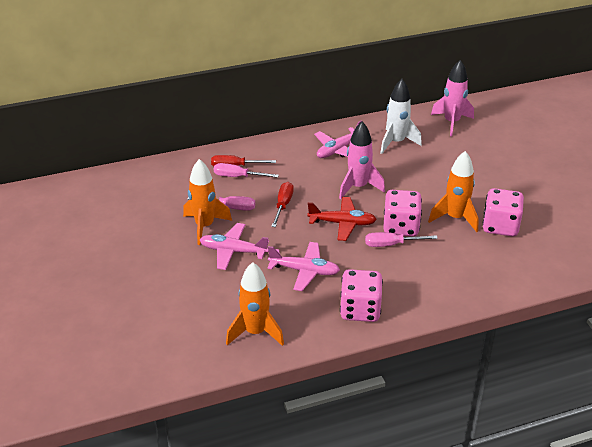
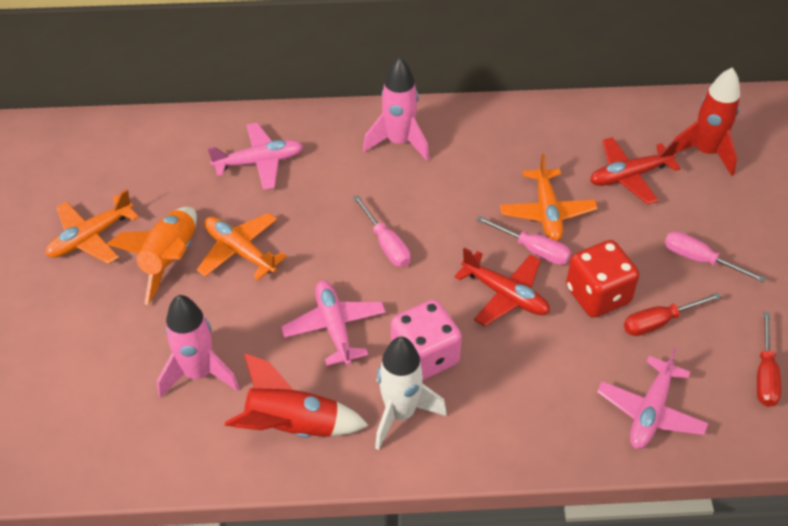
orange plane: none = 0 -> [45,189,139,264] [197,213,287,280] [500,153,598,241] = 3
orange rocket: [183,159,232,245] [226,262,284,346] [428,151,479,232] = 3 -> [107,207,197,305] = 1
pink dice: [340,269,383,322] [383,190,422,236] [482,188,524,236] = 3 -> [391,300,462,380] = 1
red dice: none = 0 -> [566,240,639,318] = 1
red plane: [307,197,377,241] = 1 -> [454,247,550,326] [590,137,681,204] = 2
red rocket: none = 0 -> [225,353,369,438] [673,67,740,176] = 2

